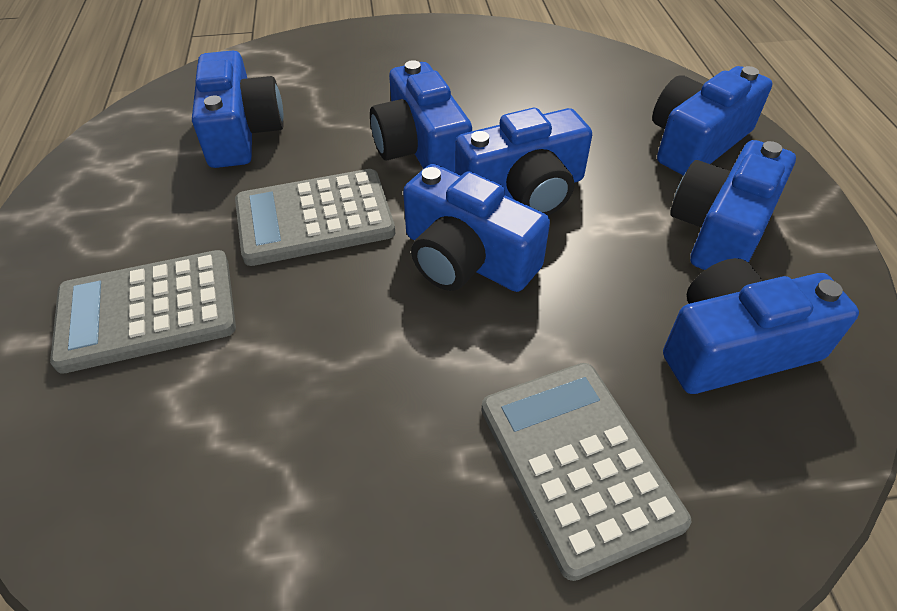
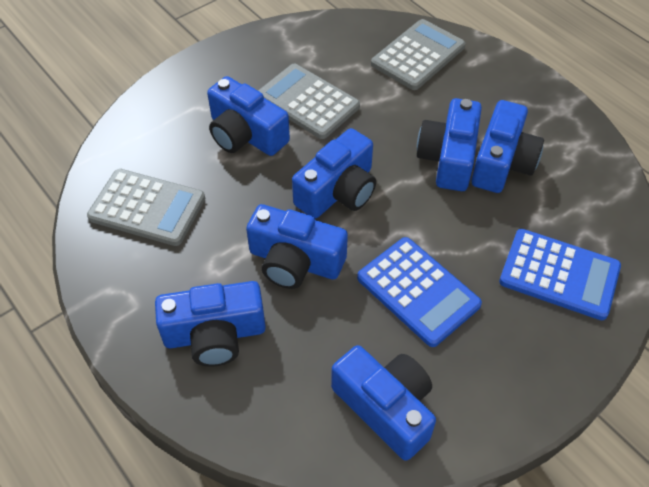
blue calculator: none = 0 -> [357,237,482,347] [499,229,621,320] = 2

